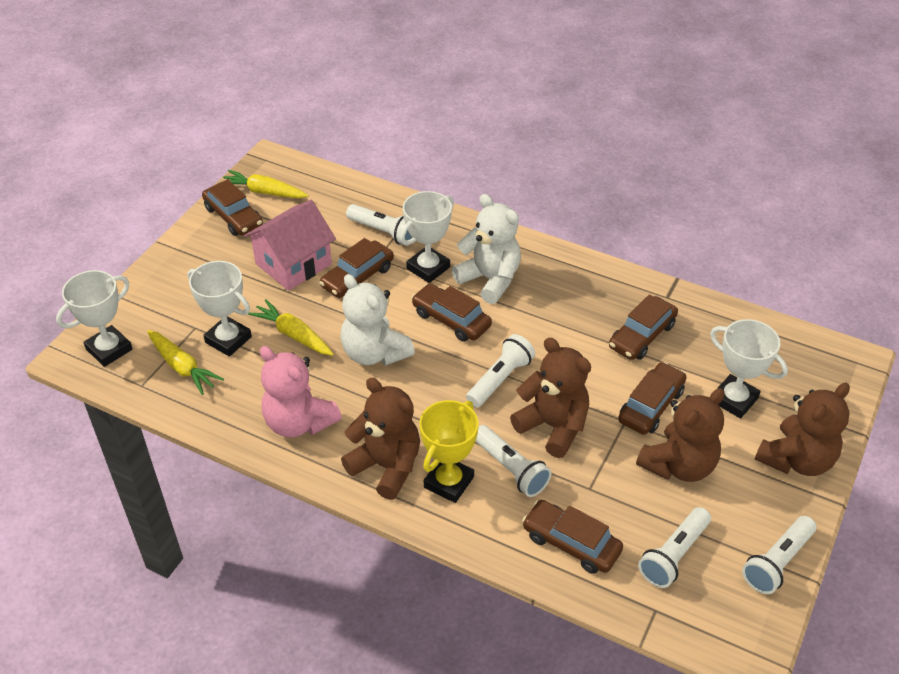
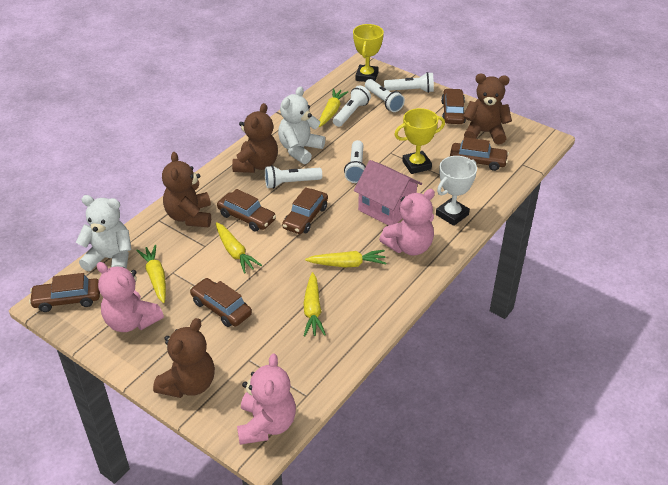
pink teddy bear: [260,346,342,437] = 1 -> [97,262,164,332] [237,354,296,445] [379,189,435,256] = 3
white trophy: [56,270,132,367] [187,261,252,357] [400,191,454,283] [710,319,788,419] = 4 -> [436,156,477,226] = 1
yellow carrot: [147,330,224,395] [223,170,309,198] [248,299,334,356] = 3 -> [136,245,166,303] [216,222,262,274] [303,272,326,337] [305,250,386,267] [319,89,348,127] = 5
yellow trophy: [419,400,479,503] = 1 -> [353,24,384,82] [394,108,445,174] = 2

